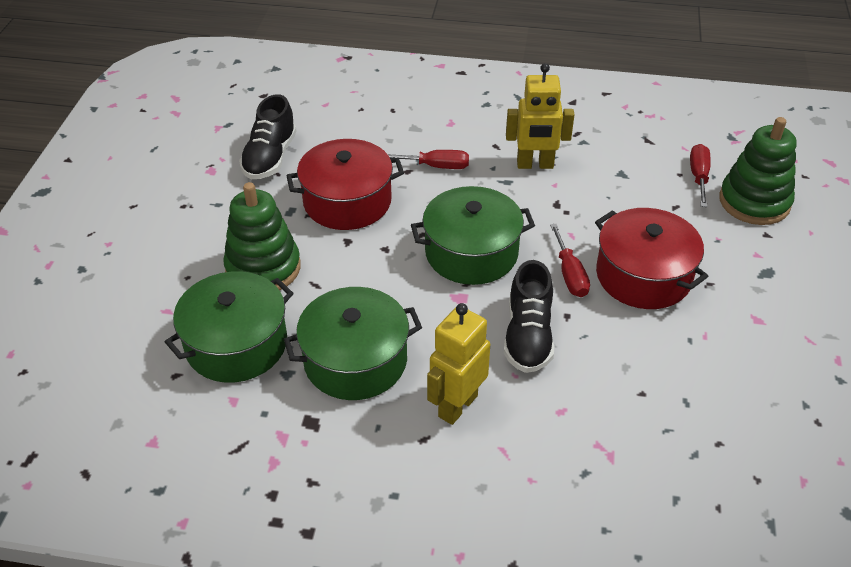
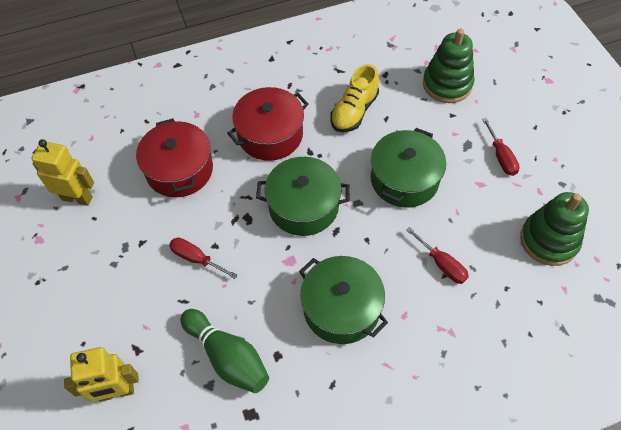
black shoe: [239,94,296,179] [504,260,554,373] = 2 -> none = 0
green bowling pin: none = 0 -> [180,309,269,393] = 1
yellow shoe: none = 0 -> [330,64,379,132] = 1

